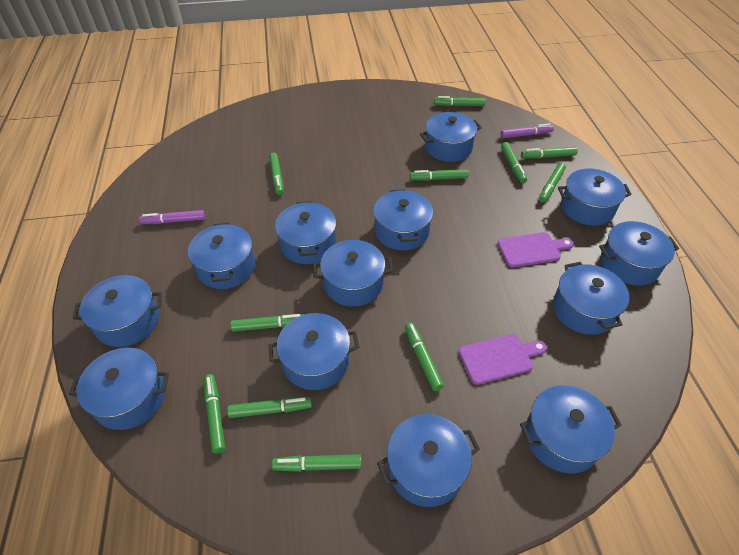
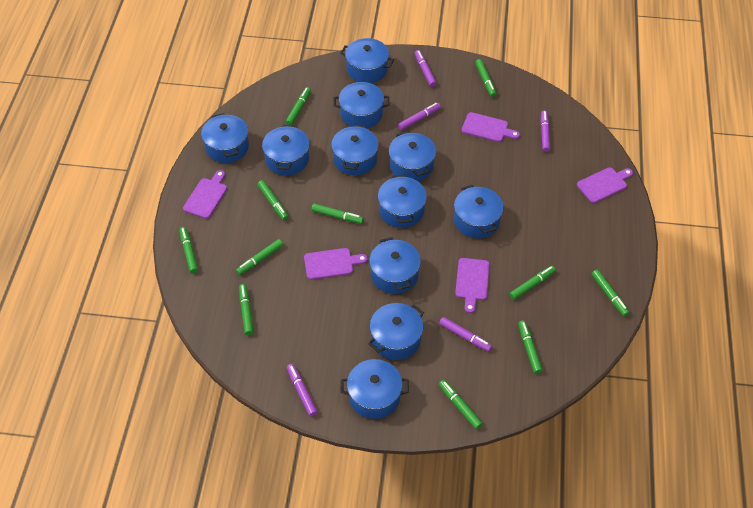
blue pot: [69,348,169,430] [73,275,162,347] [188,222,255,289] [268,313,359,390] [275,201,336,264] [313,240,393,307] [373,189,433,251] [377,414,480,507] [420,112,482,162] [520,385,622,474] [553,262,629,335] [558,168,632,226] [599,221,679,286] = 13 -> [201,113,249,163] [262,125,309,175] [331,125,379,176] [334,82,389,129] [340,38,394,83] [341,359,409,419] [368,303,424,360] [369,237,421,294] [378,174,427,228] [389,131,436,181] [454,185,504,238] = 11
purple cutting board: [459,334,547,385] [497,232,574,267] = 2 -> [183,170,227,219] [304,248,368,280] [455,258,490,313] [462,112,520,142] [577,167,633,203] = 5
purple marker: [139,210,205,224] [500,123,554,139] = 2 -> [287,364,318,416] [398,103,441,130] [415,50,437,87] [439,317,492,352] [540,110,550,152] = 5

